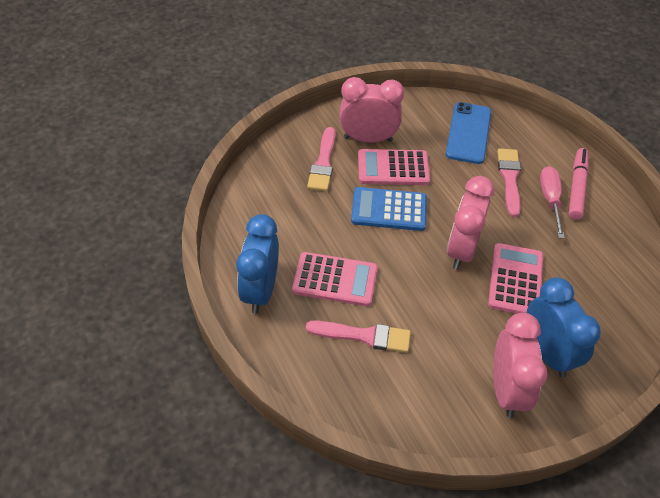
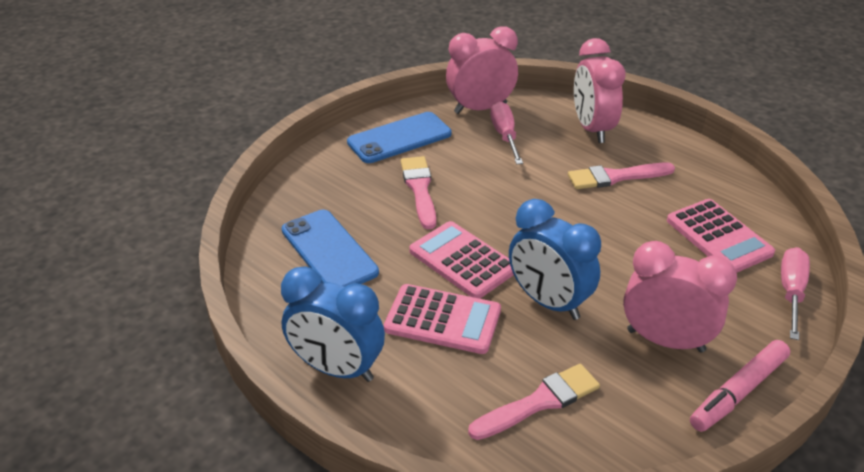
blue calculator: [351,187,427,231] = 1 -> none = 0
blue phone: [446,102,491,164] = 1 -> [282,210,379,287] [347,112,452,163] = 2
pink screwdriver: [540,166,565,239] = 1 -> [490,101,523,164] [781,247,810,340] = 2

